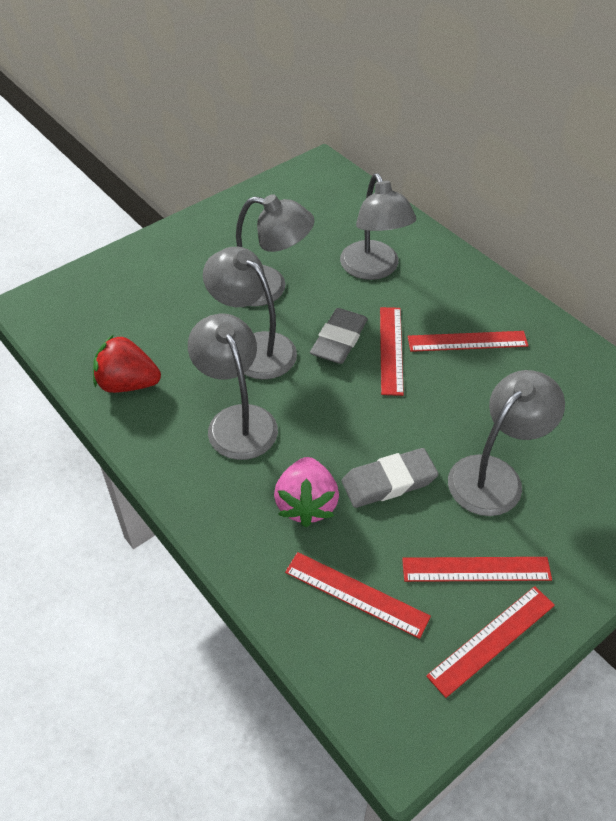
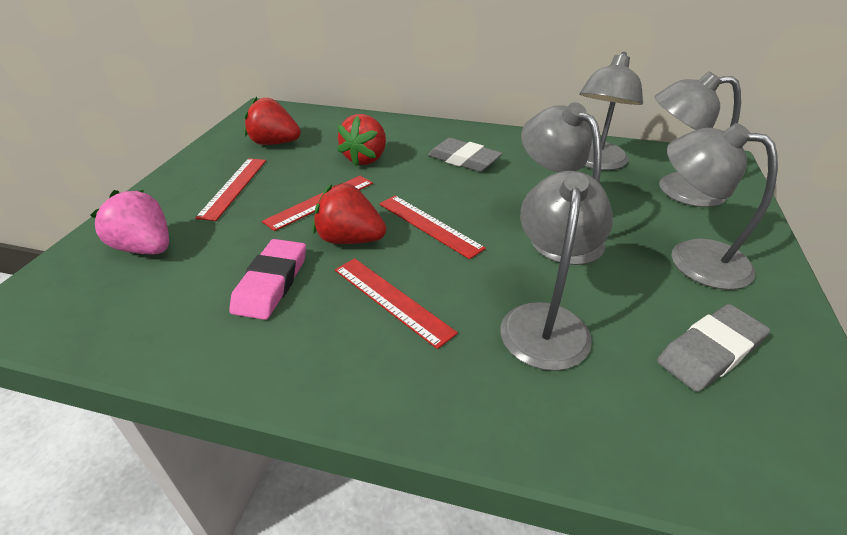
pink eraser: none = 0 -> [229,239,306,320] = 1
red ruler: [285,552,431,639] [380,307,404,396] [402,557,552,582] [408,331,528,352] [426,586,555,698] = 5 -> [195,158,266,221] [262,176,373,231] [335,258,458,349] [379,196,486,259] = 4
red strawberry: [93,334,161,393] = 1 -> [244,97,301,145] [313,183,386,244] [337,114,386,166] = 3

